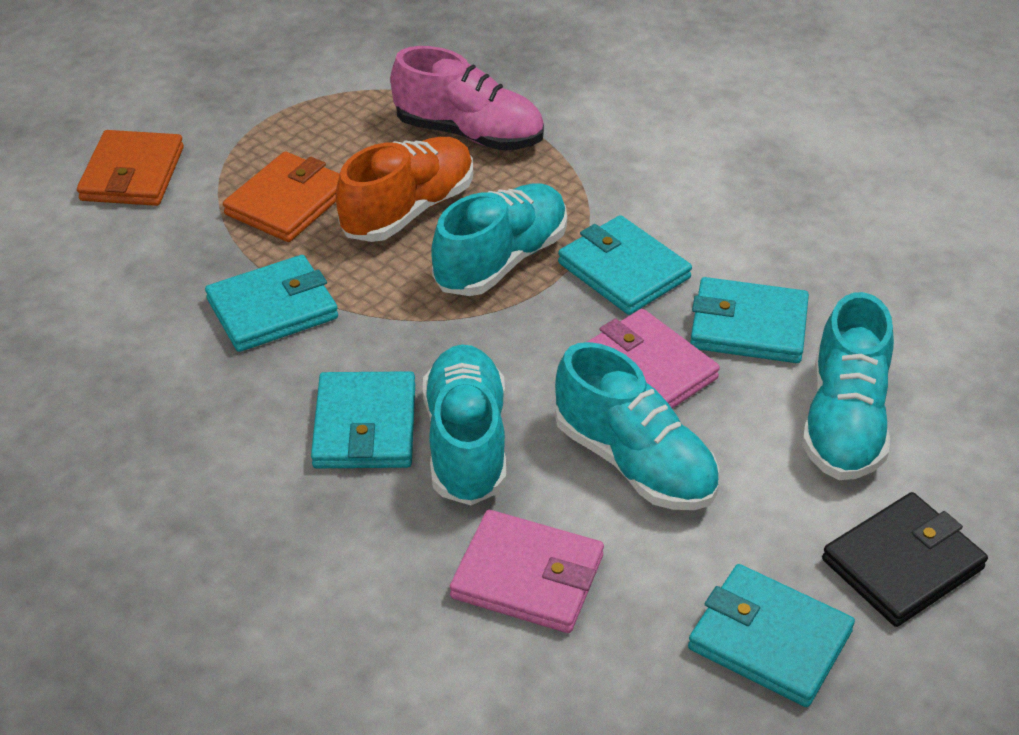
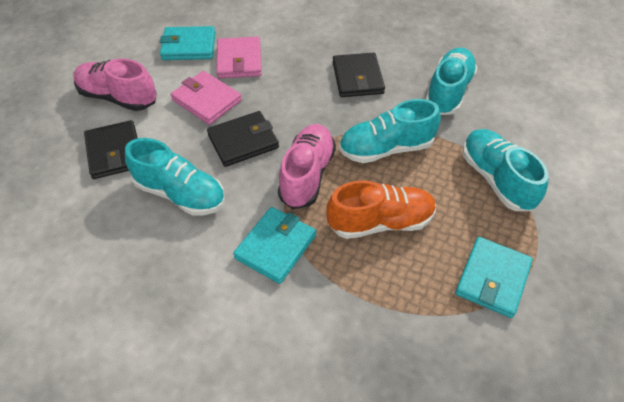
black wallet: [822,492,988,627] = 1 -> [84,120,137,179] [207,111,279,167] [333,53,385,97] = 3
orange wallet: [77,130,184,206] [223,152,340,242] = 2 -> none = 0
pink shoe: [390,46,544,150] = 1 -> [73,58,157,111] [278,124,336,209] = 2
turquoise wallet: [205,255,338,352] [311,371,415,468] [558,215,692,315] [688,564,855,707] [690,277,809,363] = 5 -> [160,26,216,60] [233,207,316,284] [455,237,533,318] = 3

